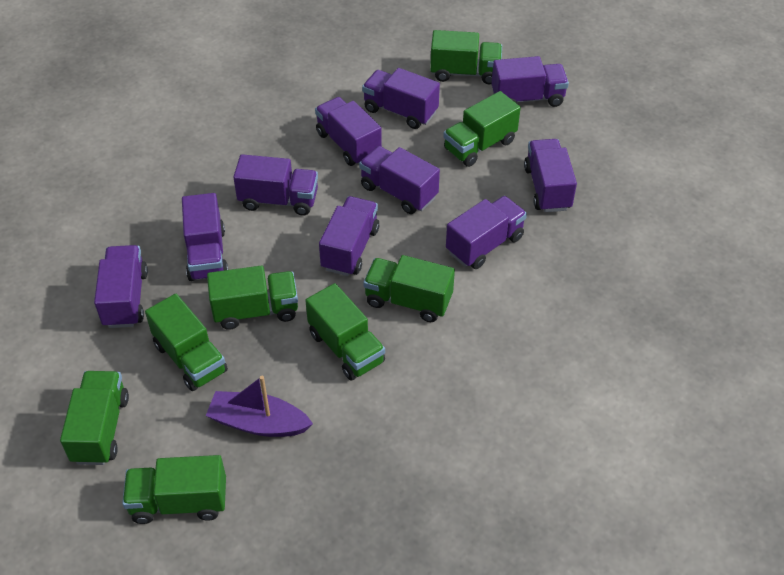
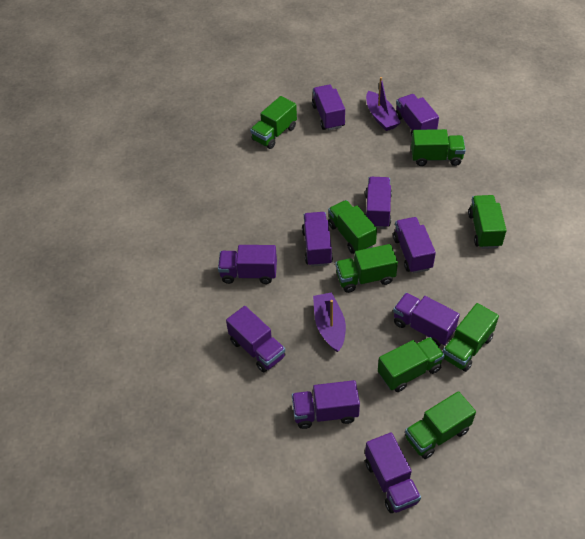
purple boat: [206,376,313,437] = 1 -> [313,292,346,352] [366,77,401,131] = 2

